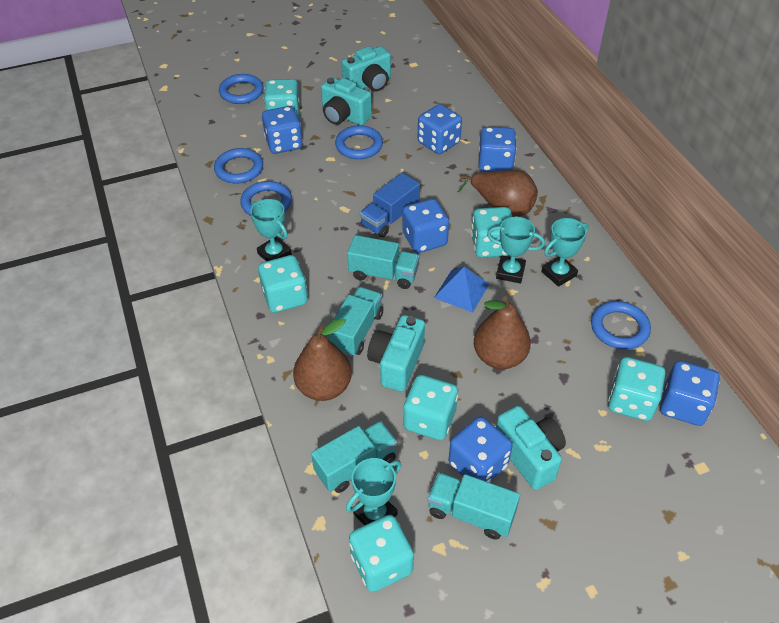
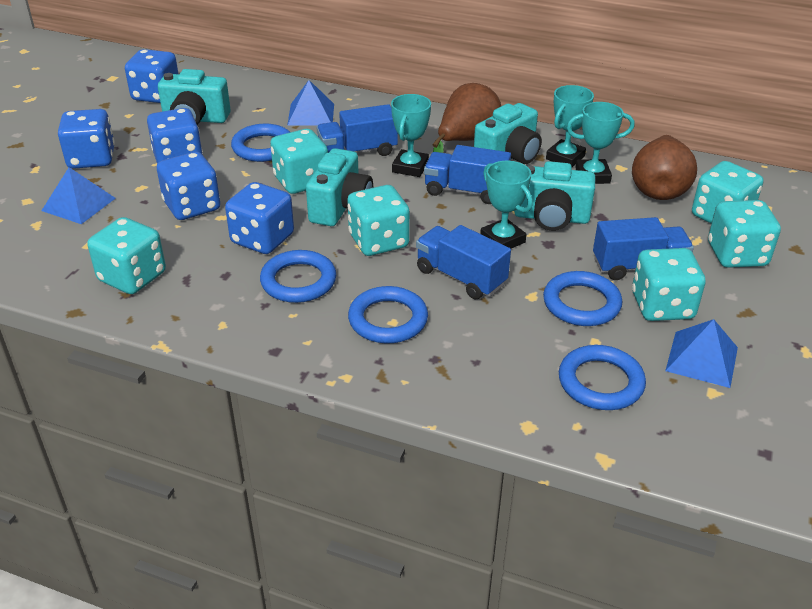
blue dice: [262,106,303,154] [402,199,449,253] [418,104,462,154] [449,417,513,483] [479,127,516,172] [660,361,720,426] = 6 -> [58,109,115,169] [125,49,179,103] [147,108,203,164] [157,152,220,220] [225,182,294,254] = 5
blue pyramid: [434,267,489,313] = 1 -> [41,167,116,224] [287,80,334,126] [665,319,738,388] = 3
blue truck: [360,173,420,237] = 1 -> [316,104,398,156] [416,225,511,299] [424,145,511,204] [593,217,694,280] = 4
brown pear: [293,318,352,401] [458,170,538,217] [474,296,531,369] = 3 -> [432,83,501,153] [632,135,697,200] = 2
turquoise truck: [311,421,397,493] [328,287,383,357] [347,235,419,289] [427,472,520,540] = 4 -> none = 0

